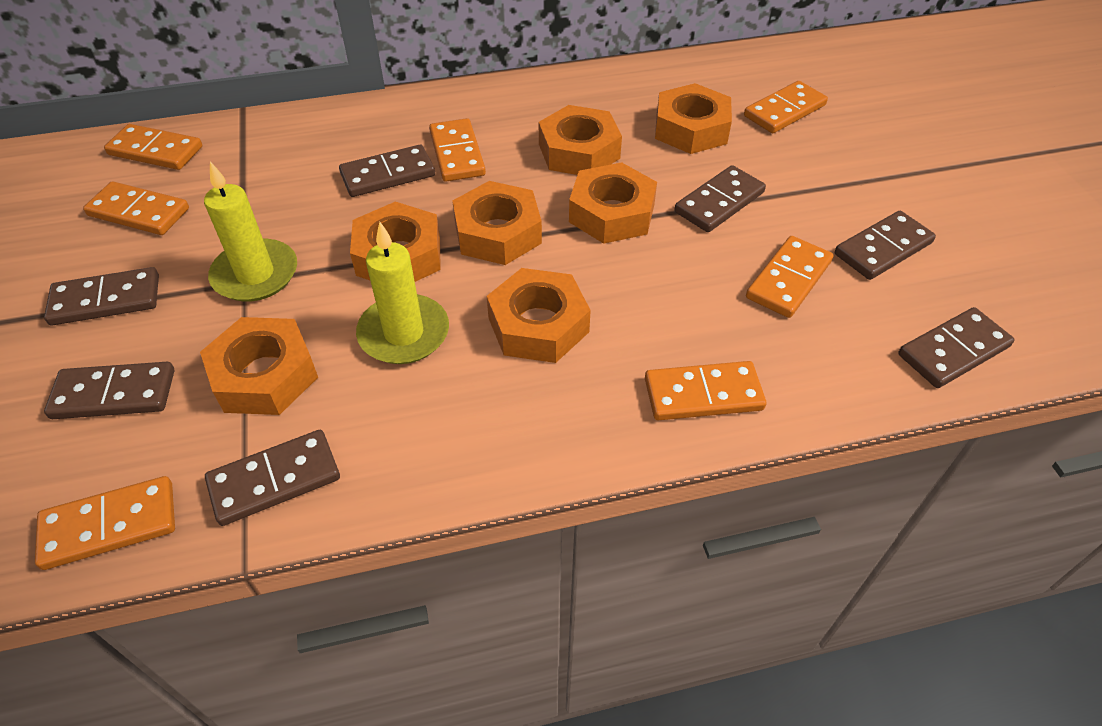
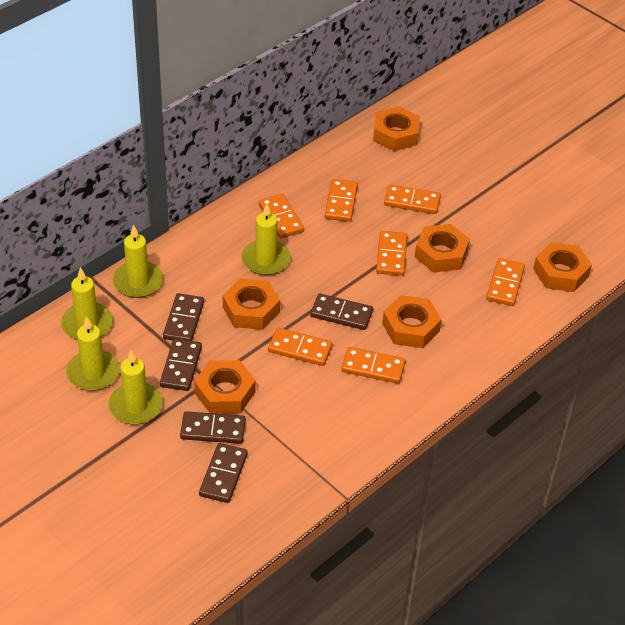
brown domino: [44,267,159,326] [44,362,174,419] [205,430,340,526] [339,145,435,197] [674,165,766,232] [835,211,936,280] [898,307,1015,388] = 7 -> [160,339,202,391] [163,293,204,341] [180,411,246,444] [199,443,248,503] [310,293,373,330] = 5
orange nut: [200,317,318,415] [350,202,441,282] [452,181,542,265] [487,268,591,363] [539,105,622,175] [569,162,657,244] [655,83,732,154] = 7 -> [194,360,256,414] [223,278,280,330] [373,106,420,151] [382,295,442,348] [415,224,470,273] [533,242,592,292] = 6
yellow candle: [204,162,297,302] [356,222,449,364] = 2 -> [61,267,113,340] [66,316,120,391] [108,350,163,425] [113,224,163,298] [241,203,291,275] = 5

